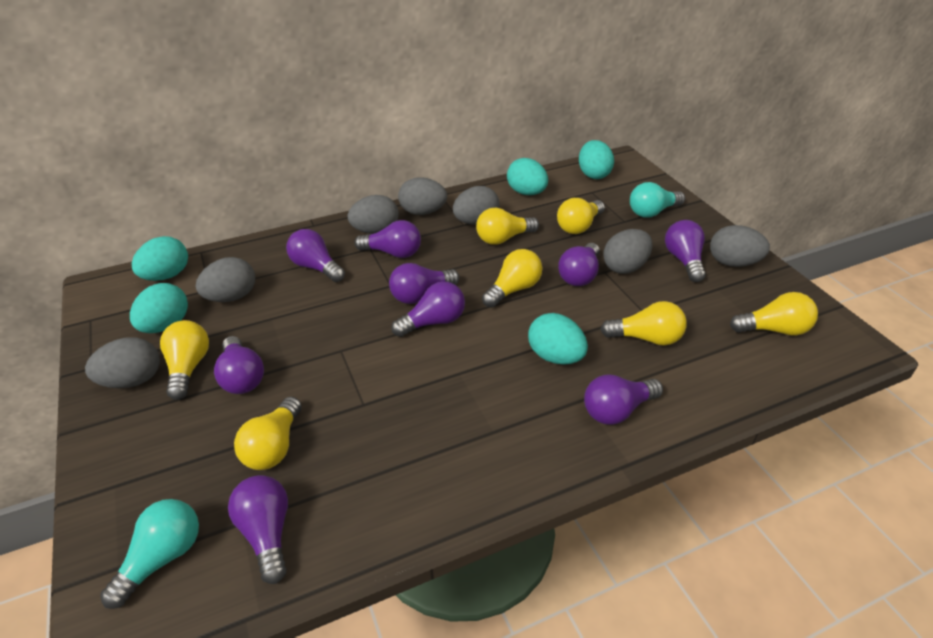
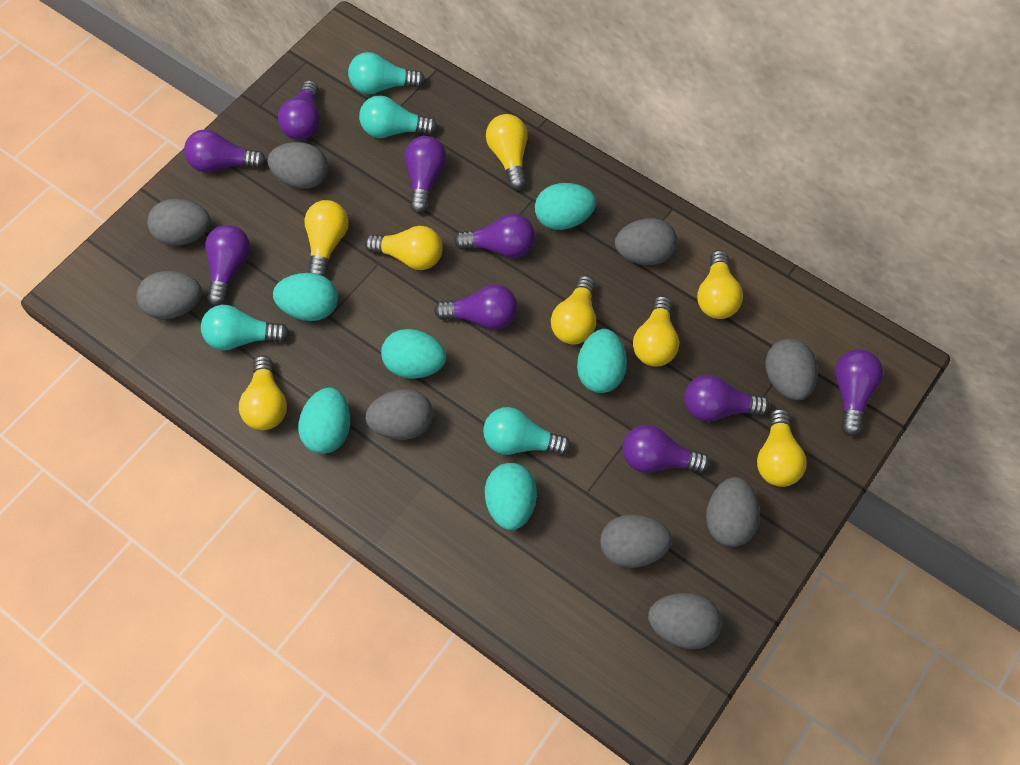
grey egg: [85,337,160,388] [196,257,255,302] [348,195,399,234] [398,177,447,215] [453,186,499,225] [603,229,653,274] [710,225,770,267] = 7 -> [137,271,202,320] [147,199,211,246] [267,142,328,189] [365,389,433,440] [600,514,672,568] [615,218,677,265] [648,593,722,649] [706,477,760,547] [765,338,818,400] = 9
turquoise egg: [130,283,188,333] [132,236,188,281] [507,158,548,195] [528,313,588,365] [579,140,614,179] = 5 -> [273,273,338,321] [298,387,350,454] [381,329,446,379] [485,463,537,530] [535,183,596,230] [577,329,627,393] = 6
turquoise light bulb: [100,499,199,609] [630,182,685,218] = 2 -> [201,305,289,350] [348,52,425,94] [359,95,438,138] [483,407,571,455] = 4
yellow light bulb: [160,320,209,400] [234,397,302,470] [476,208,539,245] [482,249,542,308] [557,198,605,234] [600,301,687,346] [730,292,818,336] = 7 -> [239,355,287,430] [304,200,349,277] [364,226,442,270] [486,114,528,190] [551,275,596,344] [633,296,679,367] [697,250,743,319] [757,408,807,487] = 8

